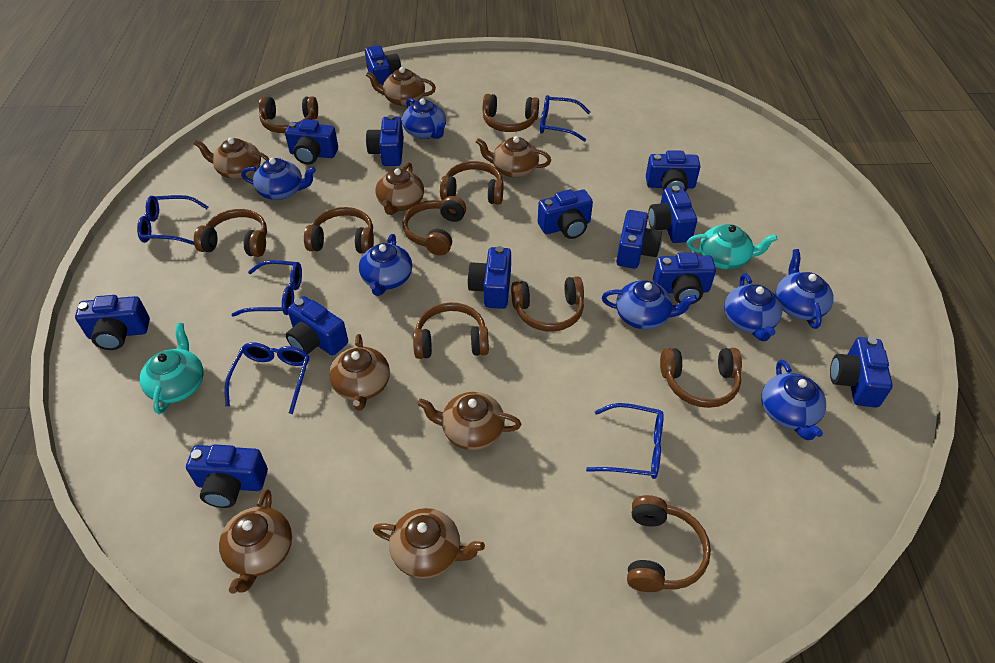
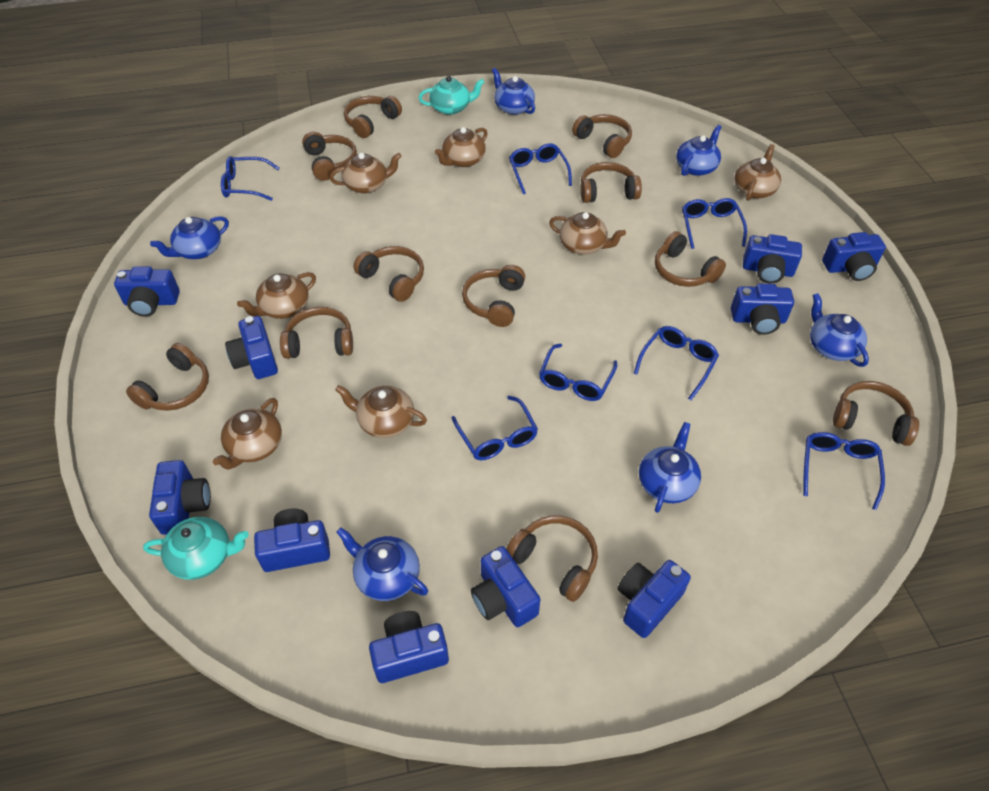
blue camera: [75,295,150,350] [186,444,268,508] [285,119,338,164] [286,296,348,356] [365,45,401,85] [366,115,404,166] [467,246,511,309] [538,189,593,239] [616,210,662,269] [646,150,700,192] [648,186,697,243] [653,252,716,304] [830,337,893,408] = 13 -> [114,266,180,317] [149,460,211,535] [225,316,278,379] [254,509,330,572] [369,611,449,683] [471,546,540,627] [618,560,691,638] [731,284,794,335] [743,234,802,284] [822,232,886,281] = 10
blue glasses: [137,195,208,245] [225,342,309,414] [231,260,302,317] [540,95,590,142] [586,403,664,479] = 5 -> [221,156,280,201] [452,396,538,461] [509,143,572,194] [539,344,617,401] [634,326,719,400] [682,198,747,249] [803,432,885,510] = 7
blue teapot: [241,158,316,200] [359,234,412,296] [402,98,446,139] [602,281,697,329] [724,273,782,341] [761,360,826,440] [775,249,834,329] = 7 -> [150,216,229,259] [336,527,428,601] [492,68,535,115] [639,422,701,513] [676,125,721,176] [810,293,869,367] = 6
brown headphones: [194,209,267,257] [259,96,318,133] [304,207,374,254] [402,196,466,255] [413,302,489,359] [440,161,504,205] [483,94,539,132] [511,276,584,332] [627,495,711,592] [660,348,742,408] = 10 -> [126,343,209,411] [280,307,353,359] [302,131,357,181] [344,96,402,138] [354,246,424,302] [462,265,525,327] [506,516,598,602] [572,114,632,158] [580,162,642,203] [655,231,726,287] [833,381,919,446] = 11
brown teapot: [194,138,269,179] [219,489,292,594] [329,334,390,411] [366,67,436,106] [373,508,485,579] [376,162,424,215] [417,392,521,450] [476,136,551,178] = 8 -> [213,398,282,470] [237,272,316,319] [330,153,402,194] [335,385,427,438] [435,127,488,167] [549,212,626,255] [734,144,781,201] = 7

